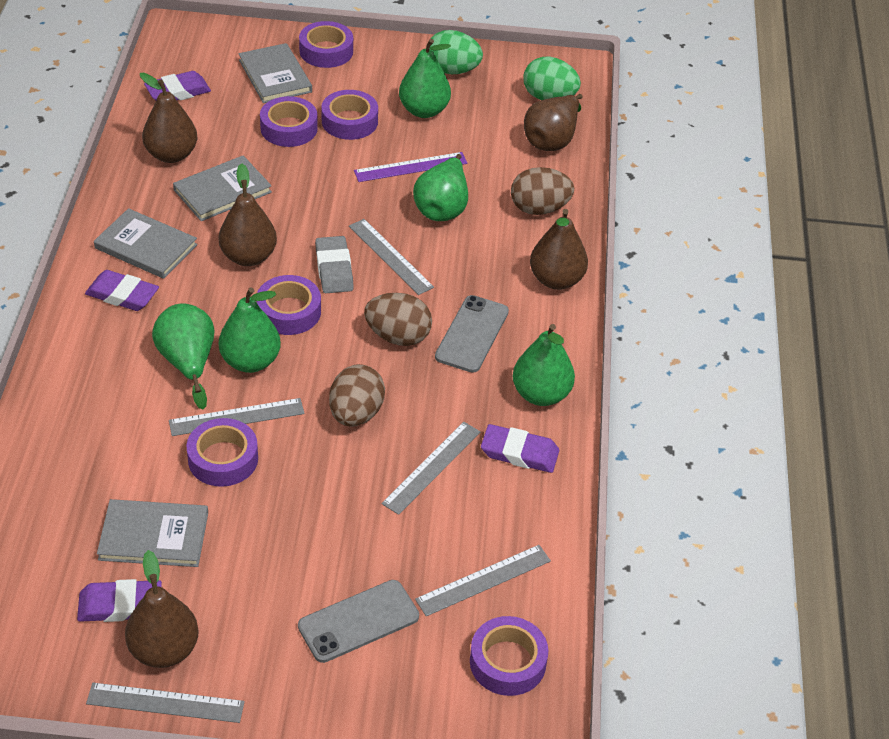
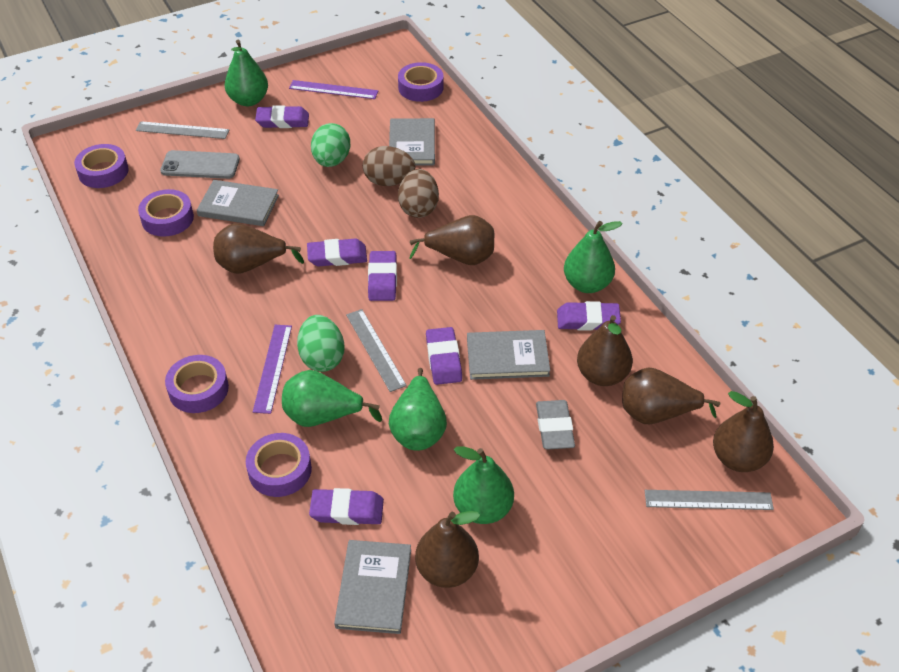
brown egg: [329,364,385,427] [364,293,432,346] [511,167,574,215] = 3 -> [363,146,415,186] [398,169,439,218] = 2
brown pear: [125,550,199,668] [140,73,197,163] [219,163,277,266] [524,94,583,151] [530,209,588,290] = 5 -> [213,223,304,274] [409,215,494,265] [415,511,480,588] [577,315,633,386] [622,367,720,424] [713,391,774,472] = 6
grey phone: [298,580,419,663] [435,295,509,373] = 2 -> [160,150,240,179] = 1
grey ruler: [86,683,245,723] [169,398,305,436] [349,219,434,295] [382,422,480,515] [415,545,551,616] = 5 -> [136,121,229,139] [346,309,407,392] [645,490,774,510] = 3
purple eraser: [77,579,162,622] [85,270,159,311] [144,71,211,100] [481,424,559,473] = 4 -> [255,105,309,128] [307,239,367,267] [309,488,384,525] [368,251,397,301] [426,327,462,385] [557,301,621,331] = 6
purple ruler: [354,152,468,182] = 1 -> [253,325,292,414] [289,80,378,99] = 2
purple tape: [186,418,258,487] [256,275,321,335] [260,96,318,147] [299,21,353,68] [321,90,378,140] [470,616,549,696] = 6 -> [74,144,129,188] [138,189,194,237] [165,355,229,413] [246,433,312,497] [398,62,444,102] = 5

